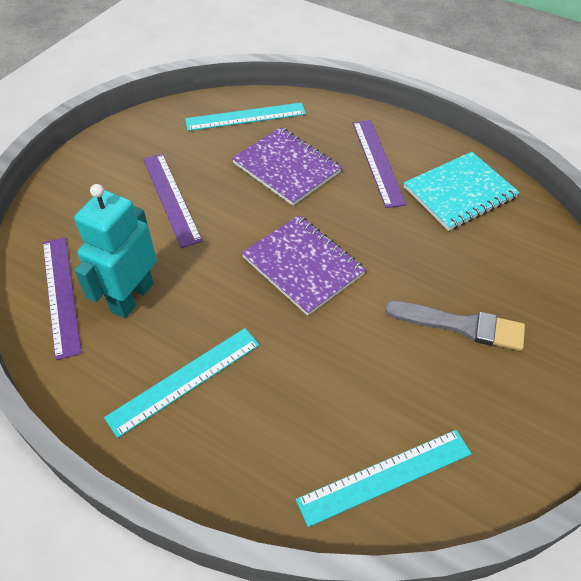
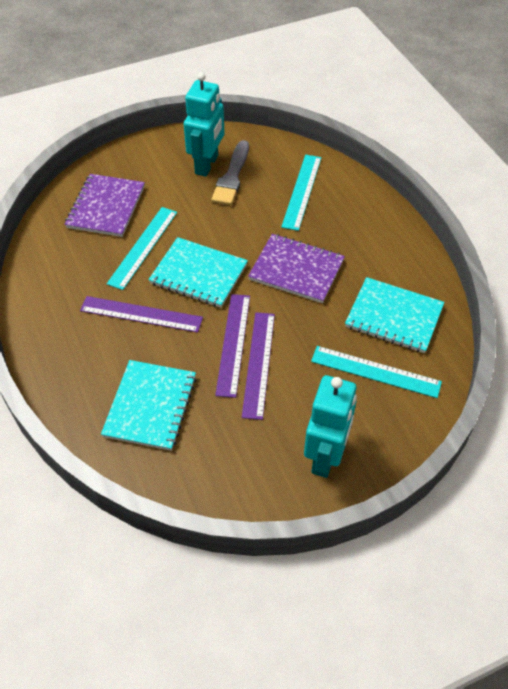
turquoise notebook: [404,152,520,231] = 1 -> [101,360,196,451] [148,237,248,308] [345,277,444,353] = 3
turquoise robot: [74,184,157,318] = 1 -> [184,72,224,177] [304,375,357,478] = 2

